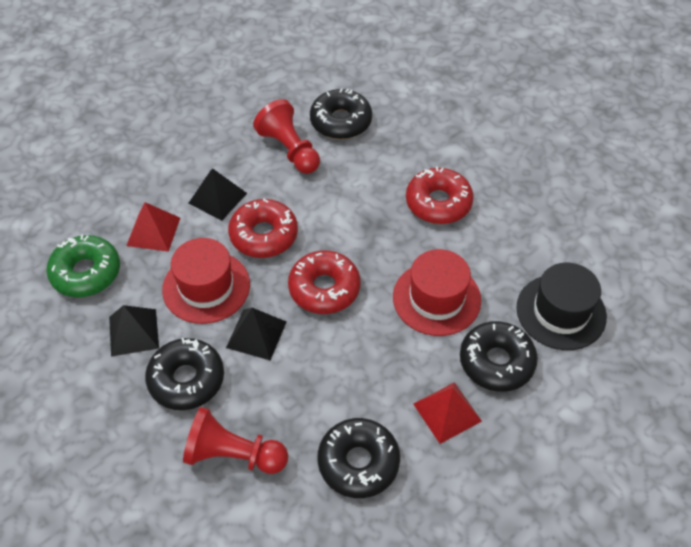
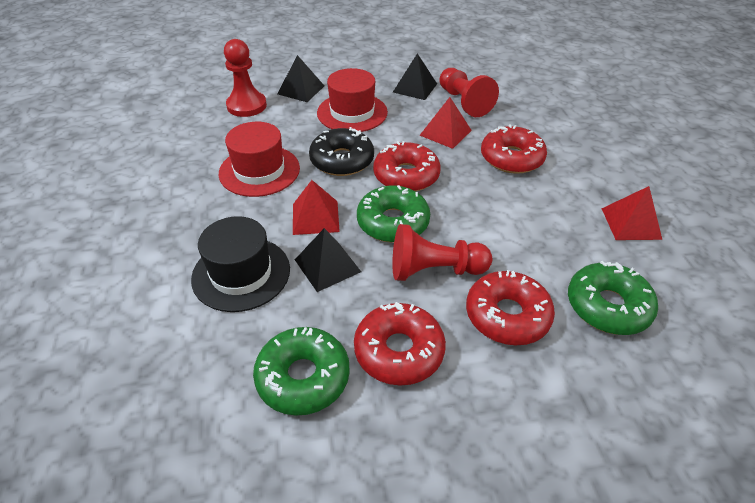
black donut: [145,338,224,410] [310,88,372,139] [318,418,400,498] [460,321,538,392] = 4 -> [309,127,374,176] = 1
green donut: [46,235,120,297] = 1 -> [253,327,350,416] [357,185,430,243] [568,261,658,335] = 3
red donut: [228,199,298,258] [288,250,360,314] [406,167,474,224] = 3 -> [354,302,446,386] [373,141,441,191] [466,270,555,345] [481,124,547,174] = 4
red pawn: [183,407,288,474] [253,99,320,174] = 2 -> [224,39,267,117] [392,224,492,281] [439,68,499,117] = 3
red pyramid: [126,202,180,252] [413,382,482,444] = 2 -> [293,180,340,235] [419,97,472,149] [602,186,662,240] = 3

